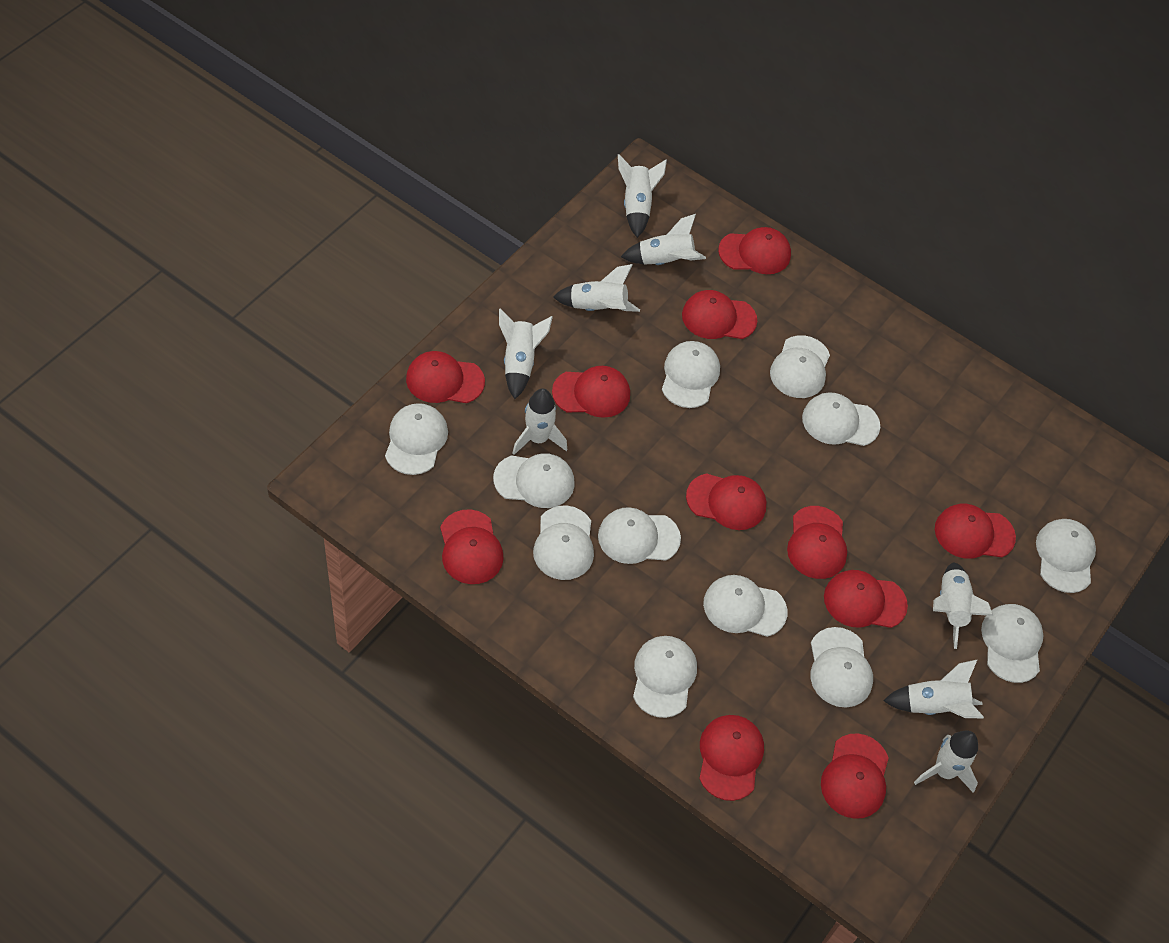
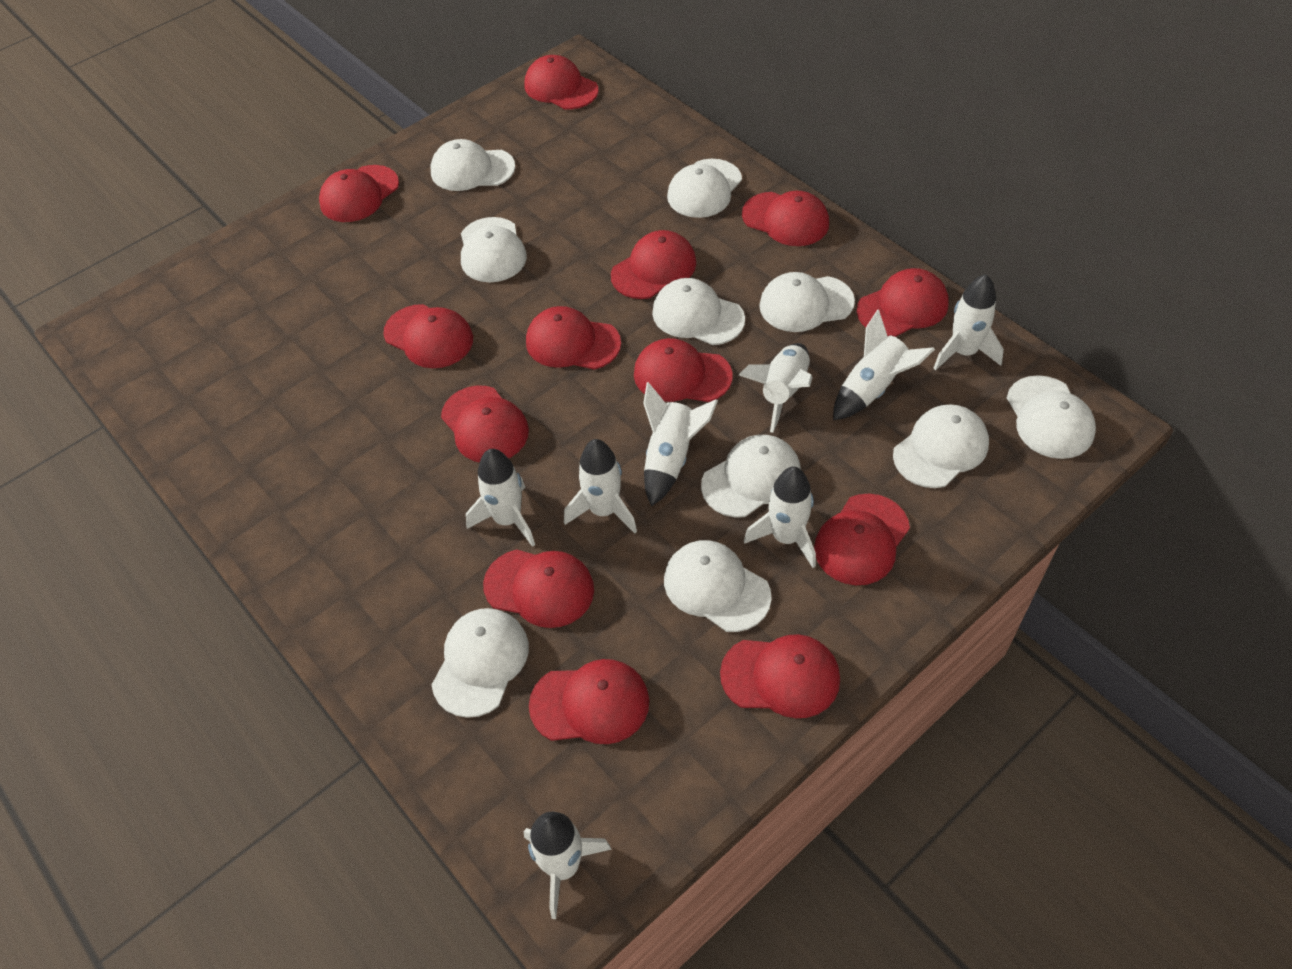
red cap: [406,351,485,403] [440,509,504,584] [552,366,630,418] [682,290,757,339] [686,473,767,530] [699,715,764,801] [718,227,791,274] [787,506,847,579] [821,733,889,819] [824,570,908,628] [935,504,1016,559] = 11 -> [319,165,399,222] [383,304,473,368] [441,386,529,463] [483,549,594,628] [524,55,598,109] [526,306,621,370] [529,659,649,744] [611,230,696,299] [634,338,733,402] [720,634,840,718] [742,191,829,246] [814,494,910,585] [857,268,949,337] = 13
white cap: [385,403,448,475] [493,453,575,508] [533,506,594,580] [598,507,681,564] [633,636,697,718] [662,341,720,408] [703,575,788,637] [770,335,830,398] [802,392,880,446] [811,627,873,707] [981,604,1043,683] [1036,519,1096,593] = 12 -> [431,139,515,191] [432,608,529,718] [461,217,527,282] [652,278,745,345] [664,540,771,632] [667,159,742,218] [701,435,801,517] [759,272,855,332] [893,405,989,488] [1007,375,1096,459] = 10

